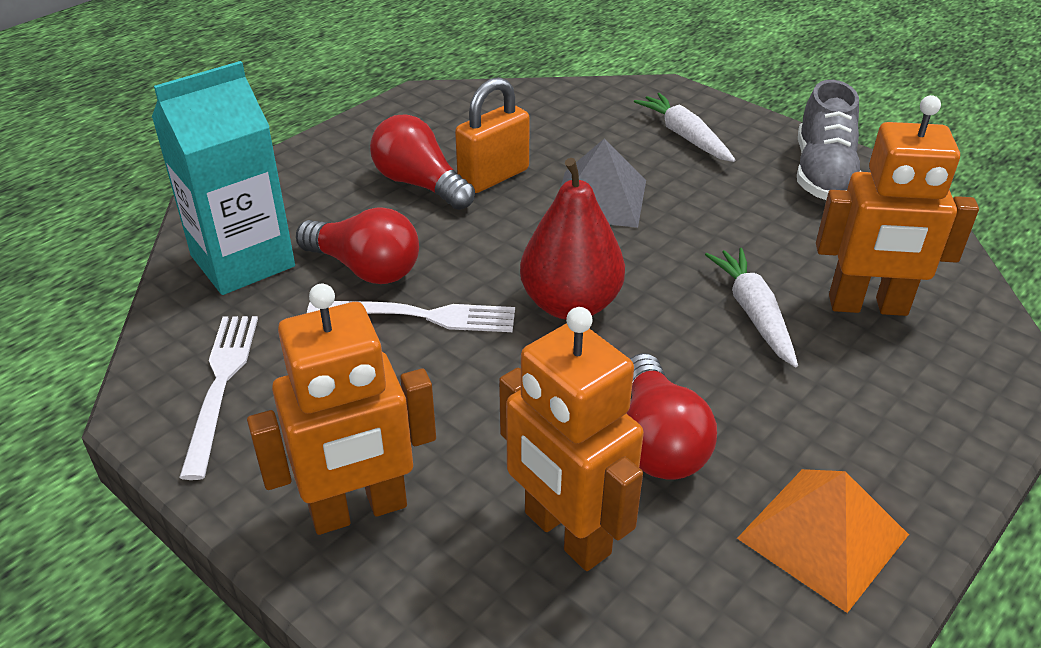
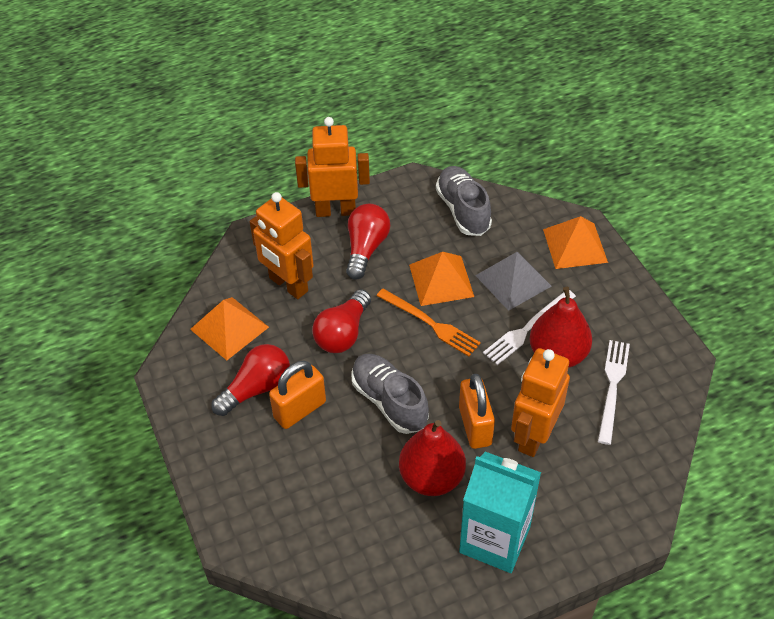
grey shoe: [797,80,861,200] = 1 -> [351,354,429,434] [436,166,492,236] = 2
orange fork: none = 0 -> [376,288,481,356] = 1
orange padlock: [455,77,530,193] = 1 -> [269,361,326,429] [459,374,495,449] = 2
orange pyramid: [737,469,909,613] = 1 -> [190,297,269,360] [409,252,474,306] [543,216,608,269] = 3
red pear: [520,158,625,320] = 1 -> [399,420,466,496] [530,287,592,368] = 2
white carrot: [634,93,735,162] [705,248,798,367] = 2 -> none = 0

